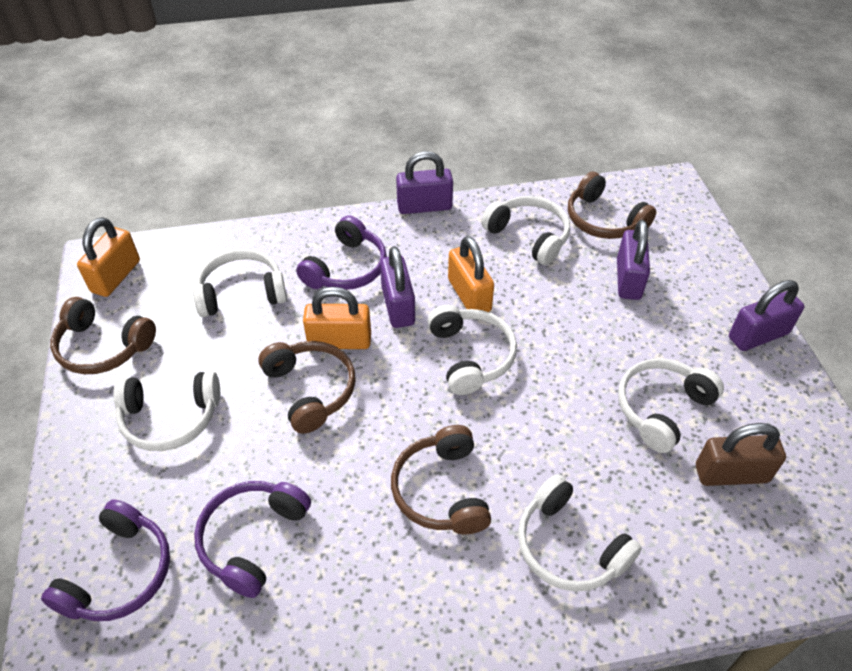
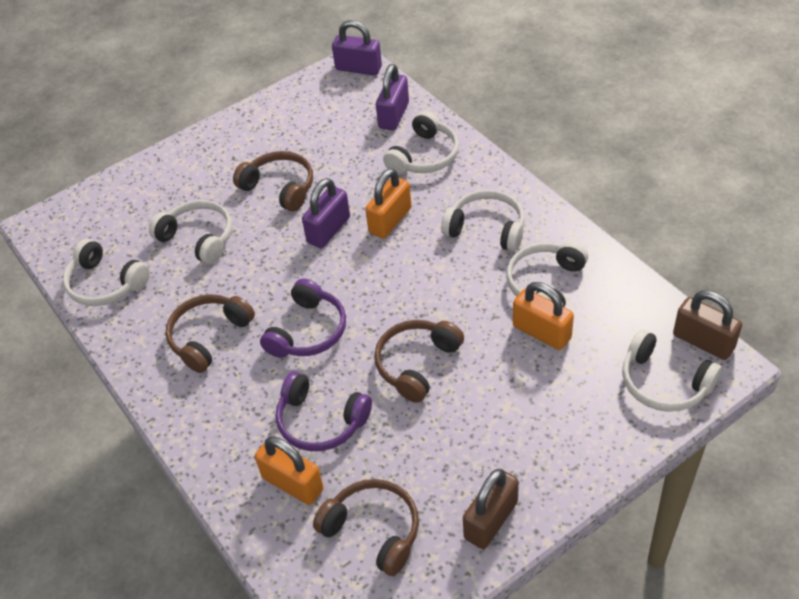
brown padlock: [696,423,786,486] = 1 -> [463,469,519,549] [673,291,742,360] = 2
purple headphones: [41,499,170,621] [194,481,311,598] [296,216,387,290] = 3 -> [260,278,346,358] [276,372,372,451] = 2
purple padlock: [380,246,415,328] [396,151,453,214] [617,220,650,300] [729,280,805,351] = 4 -> [302,178,350,248] [332,20,382,76] [376,64,409,131] = 3

